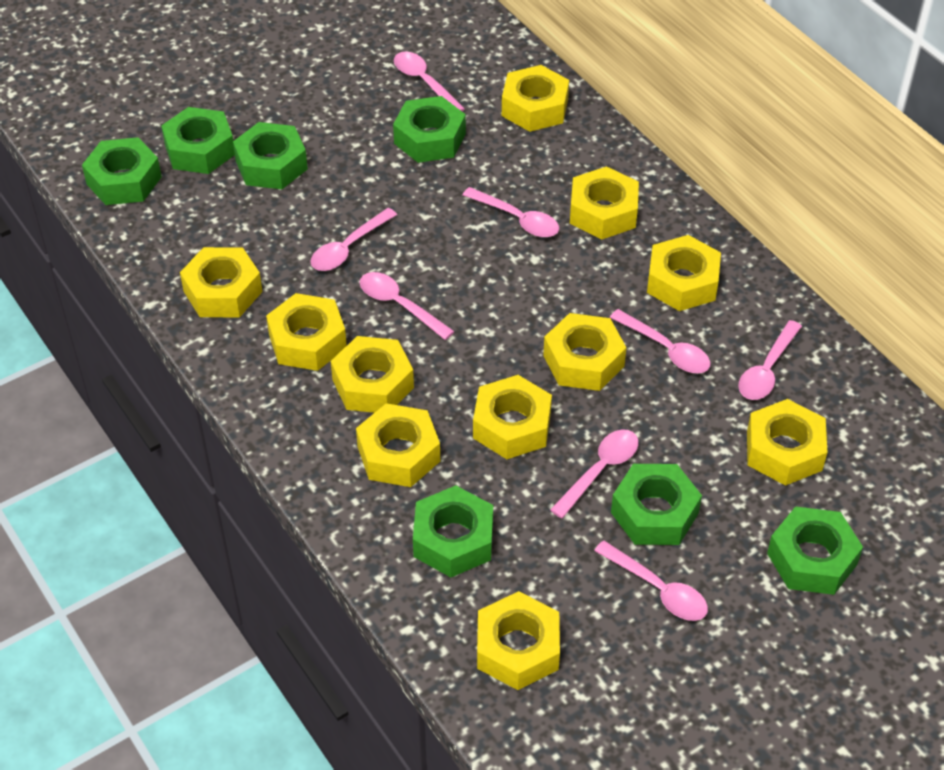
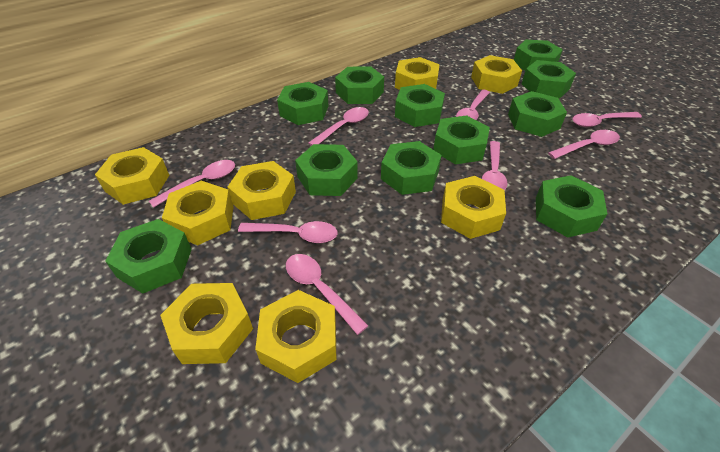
green nut: [82,137,162,205] [161,107,235,174] [233,122,308,189] [393,96,466,163] [413,485,493,577] [611,464,702,545] [767,506,863,595] = 7 -> [105,219,192,294] [277,82,328,125] [295,144,358,196] [335,66,384,104] [381,141,442,195] [395,84,445,127] [433,115,490,164] [508,91,567,137] [514,40,563,71] [522,60,576,98] [536,175,607,238] = 11
yellow nut: [180,247,262,317] [266,293,347,371] [331,336,414,413] [356,403,440,487] [473,375,552,459] [477,591,560,690] [502,65,569,132] [543,313,627,391] [570,166,639,239] [647,235,721,311] [747,399,828,486] = 11 -> [95,147,169,205] [160,283,253,364] [162,181,234,245] [228,161,296,220] [255,290,336,383] [395,57,440,90] [441,176,506,239] [471,55,522,94] = 8

